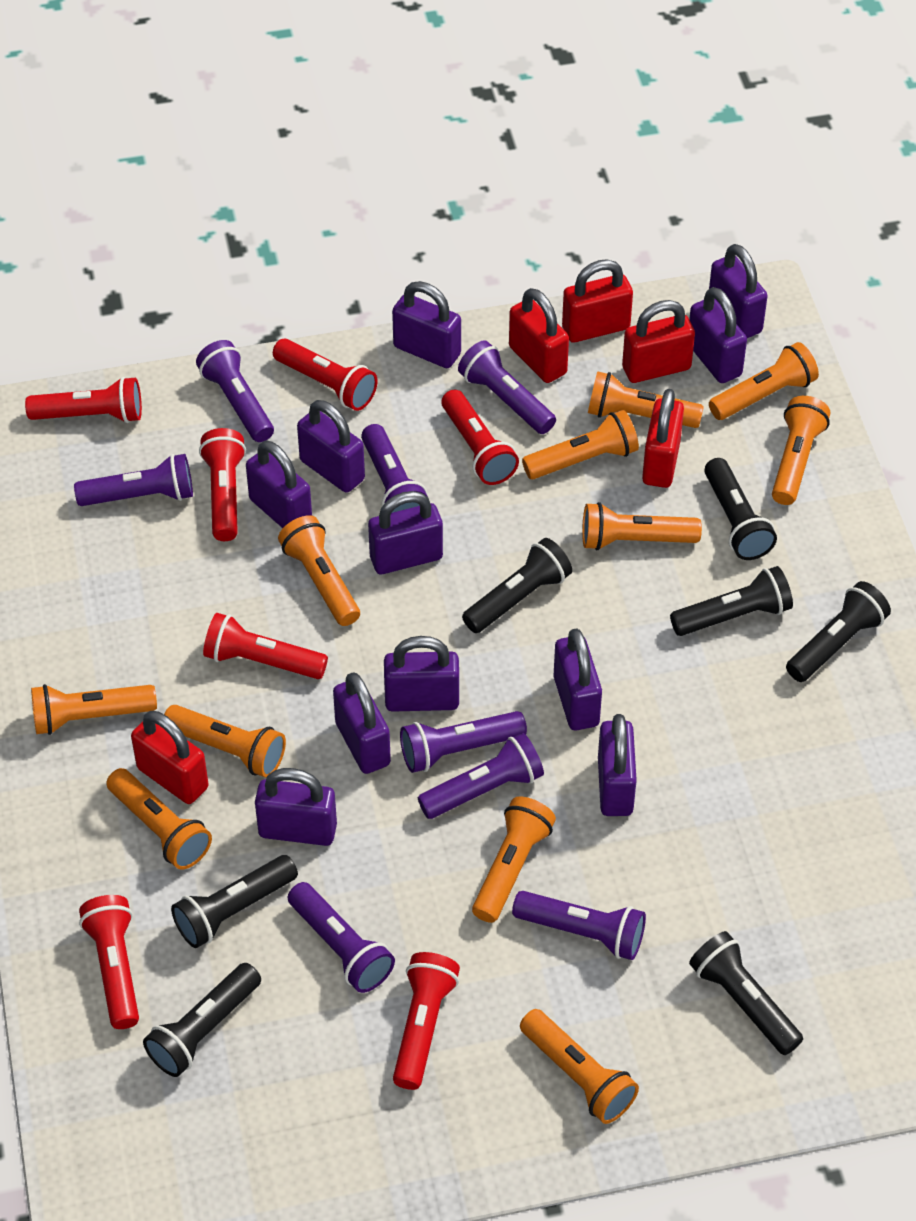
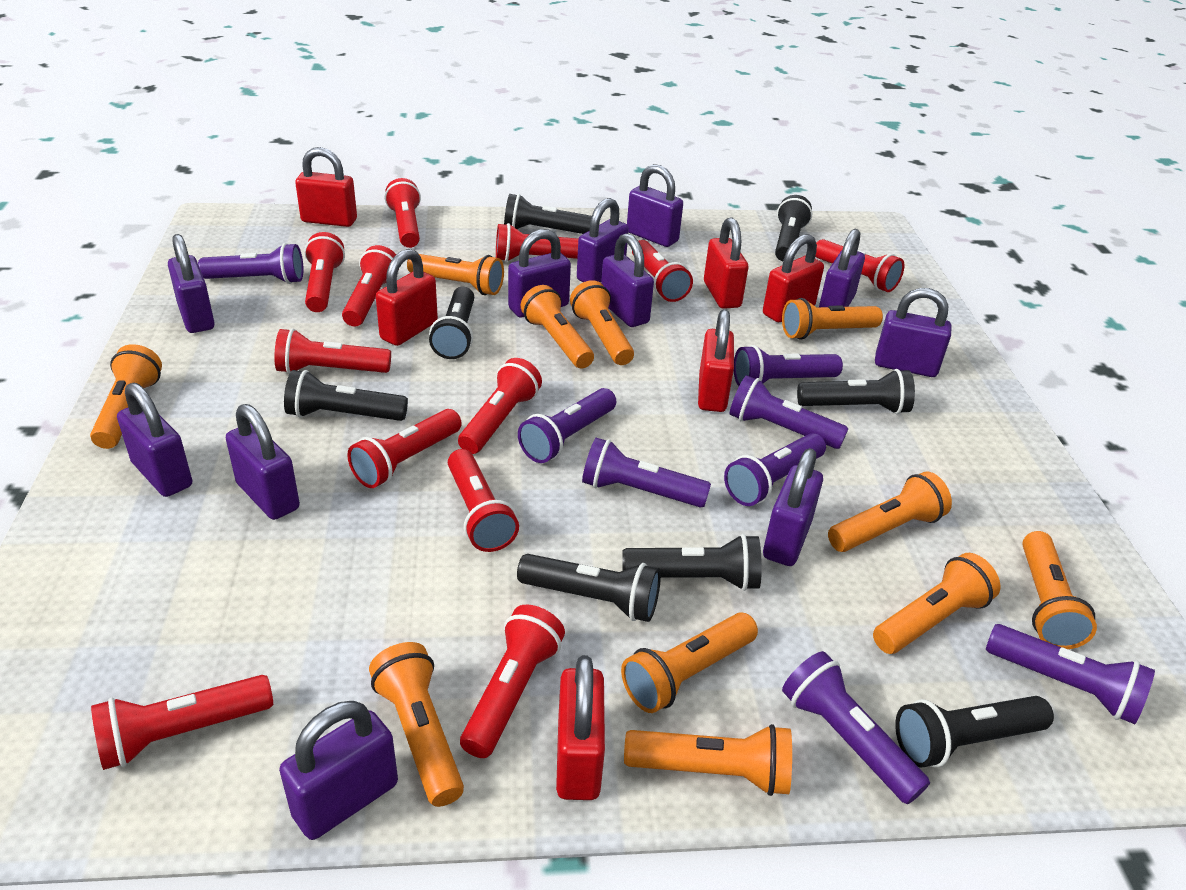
black flashlight: [143,963,261,1077] [171,855,298,948] [462,538,572,633] [670,566,793,636] [689,931,803,1055] [704,458,777,560] [786,581,891,682] = 7 -> [284,370,408,421] [429,287,474,359] [504,194,592,234] [517,554,661,622] [622,534,762,591] [775,195,812,261] [797,369,915,414] [895,696,1054,768] = 8
red flashlight: [25,377,142,423] [79,895,139,1029] [199,428,246,541] [203,613,328,679] [273,339,378,411] [393,952,460,1090] [441,390,519,485] = 7 -> [91,675,273,770] [274,328,391,374] [304,232,345,312] [342,245,399,326] [347,409,462,488] [385,178,421,248] [448,449,519,552] [458,358,542,454] [460,605,565,758] [496,223,578,262] [632,240,693,302] [815,239,905,292] = 12
red padlock: [131,711,209,804] [509,288,569,383] [562,259,633,343] [622,300,695,383] [642,389,684,488] = 5 -> [295,147,357,227] [376,249,438,346] [556,655,605,800] [698,309,734,412] [704,217,749,309] [763,234,824,322] = 6

